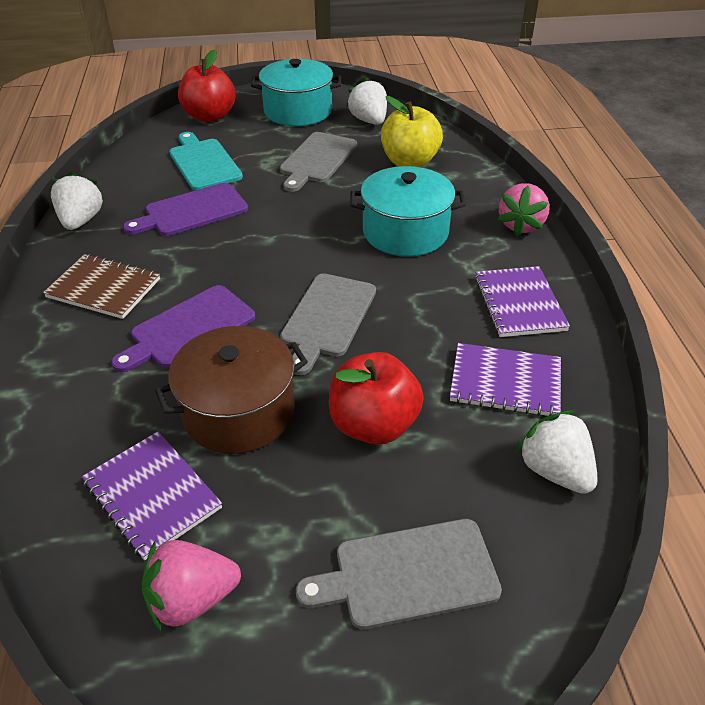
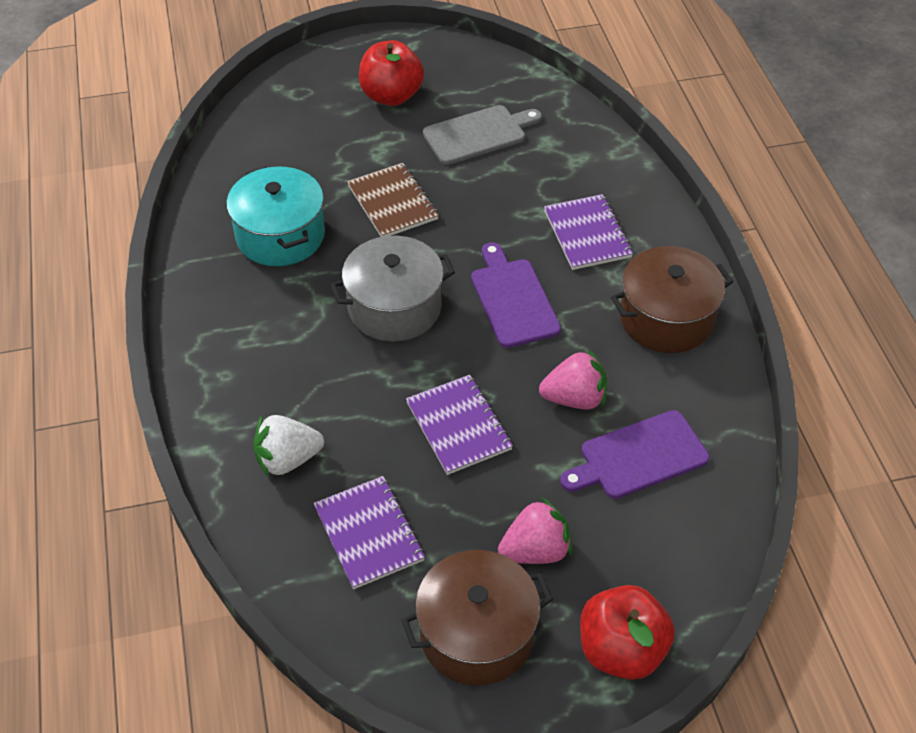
brown pot: [155,326,308,454] = 1 -> [401,550,553,686] [611,246,733,353] = 2
grey cutting board: [280,132,357,192] [280,273,376,375] [296,519,502,629] = 3 -> [423,105,542,165] = 1
grey pot: none = 0 -> [330,236,455,342] = 1
turquoise cutting board: [169,132,243,191] = 1 -> none = 0
turquoise pot: [251,59,341,126] [350,166,466,256] = 2 -> [227,166,325,266] = 1
white strawberry: [51,172,105,230] [346,77,387,125] [516,410,598,494] = 3 -> [254,415,324,477] = 1
yellow apple: [381,96,443,167] = 1 -> none = 0

